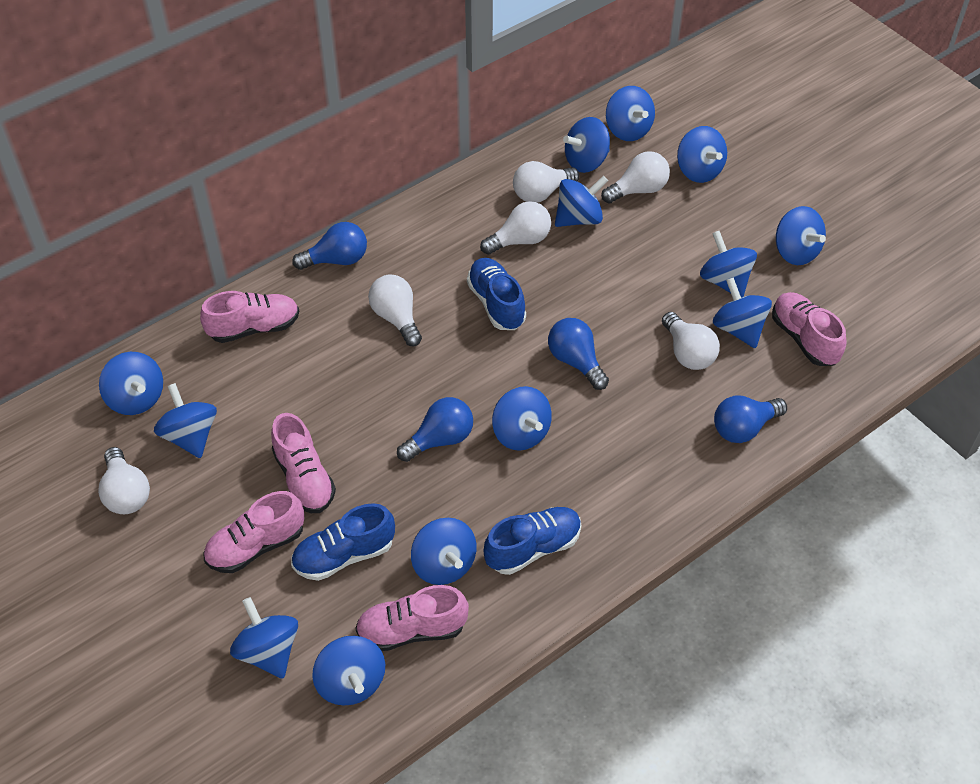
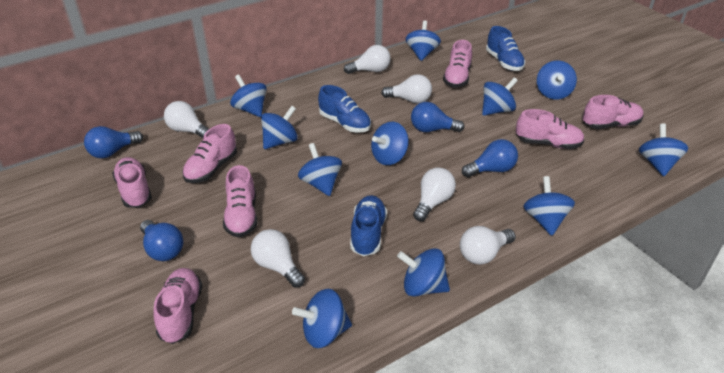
blue spinning top: [99,352,163,415] [154,383,217,458] [230,597,298,679] [312,636,385,706] [411,518,477,585] [492,386,552,451] [555,176,608,227] [563,117,610,173] [606,86,655,141] [677,126,727,183] [700,231,757,297] [713,277,772,348] [776,206,826,265] = 13 -> [230,75,267,117] [261,106,298,149] [292,289,352,348] [298,143,342,196] [371,122,409,165] [397,248,450,297] [406,20,441,61] [482,77,518,116] [523,176,575,236] [537,60,577,100] [639,124,688,176] = 11
pink shoe: [200,291,299,343] [204,491,304,573] [271,413,336,513] [355,585,469,651] [772,292,846,366] = 5 -> [112,157,152,208] [153,268,202,344] [182,124,237,183] [223,165,258,237] [443,40,472,87] [516,109,585,149] [583,95,644,129] = 7

